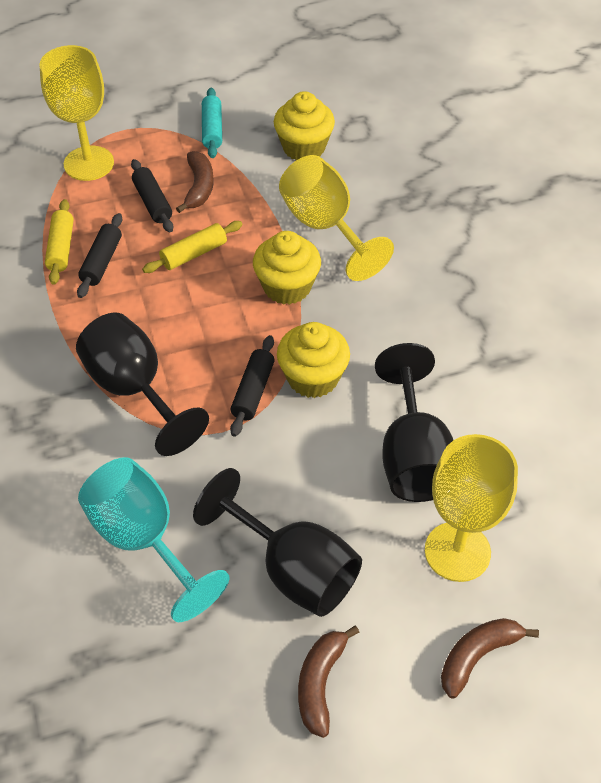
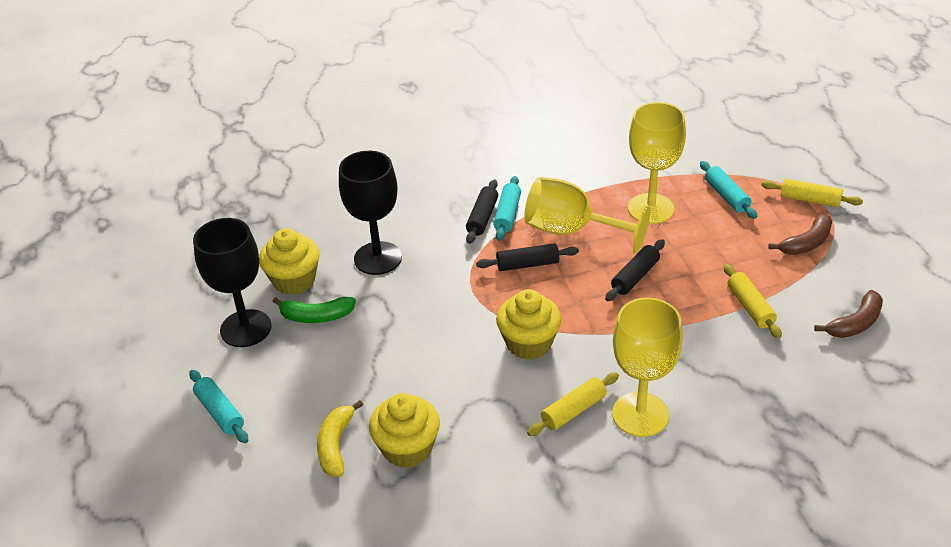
black goblet: [76,313,209,456] [193,468,362,617] [375,343,453,502] = 3 -> [193,218,272,347] [339,151,402,275] = 2
brown banana: [176,151,214,213] [298,626,359,738] [441,618,539,698] = 3 -> [768,213,832,255] [814,290,883,338] = 2
green banana: none = 0 -> [272,297,356,323] = 1
turquoise goblet: [78,457,229,622] = 1 -> none = 0
turquoise rolling pin: [202,88,222,158] = 1 -> [189,370,248,443] [493,176,521,241] [700,161,757,219] = 3
yellow banana: none = 0 -> [317,400,363,477] = 1
yellow rolling pin: [45,199,74,285] [142,221,243,273] = 2 -> [527,372,619,436] [724,264,782,338] [761,178,863,207] = 3

